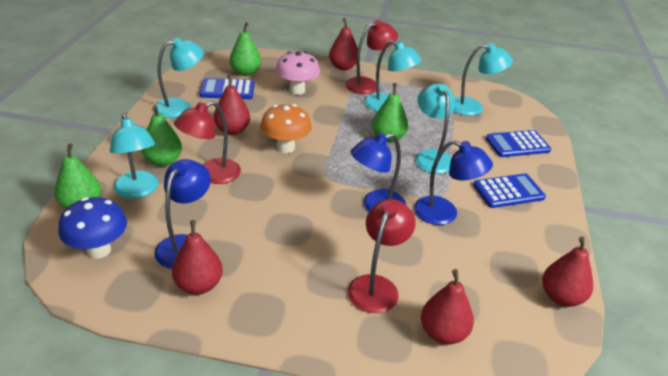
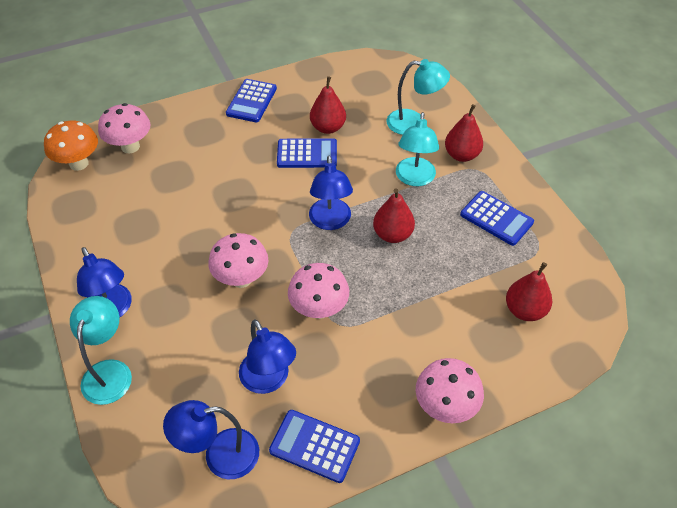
blue calculator: [199,78,255,99] [473,173,546,208] [486,130,551,157] = 3 -> [226,79,277,122] [269,410,360,483] [277,138,337,168] [460,191,534,246] = 4
blue lamp: [154,159,211,269] [351,133,406,211] [414,140,493,225] = 3 -> [77,247,132,318] [163,400,259,479] [239,319,296,394] [309,155,353,230] = 4
blue mushroom: [58,197,127,259] = 1 -> none = 0
green pear: [54,143,101,209] [141,105,182,167] [229,22,261,76] [372,83,408,142] = 4 -> none = 0
pink mushroom: [276,52,320,95] = 1 -> [98,103,150,153] [208,233,268,288] [288,263,349,319] [416,358,484,423] = 4
red lamp: [174,101,241,184] [345,20,398,94] [348,199,415,313] = 3 -> none = 0
red pear: [172,220,223,295] [214,75,250,135] [329,18,358,70] [421,269,474,345] [542,237,593,307] = 5 -> [310,76,346,134] [373,188,415,243] [445,104,483,162] [506,262,552,321] = 4
turquoise lamp: [110,113,158,198] [153,38,204,118] [364,40,421,112] [415,84,454,174] [453,43,513,116] = 5 -> [70,296,132,405] [387,59,450,135] [396,112,439,186] = 3

